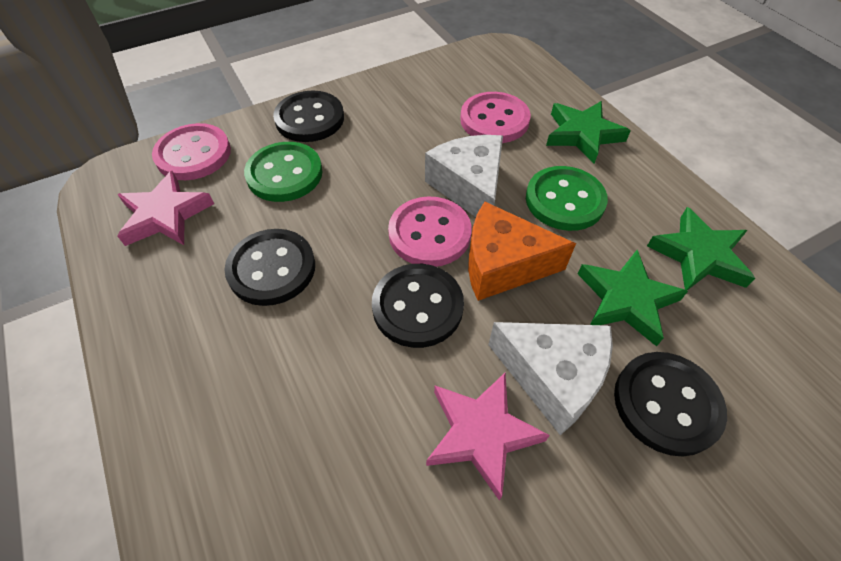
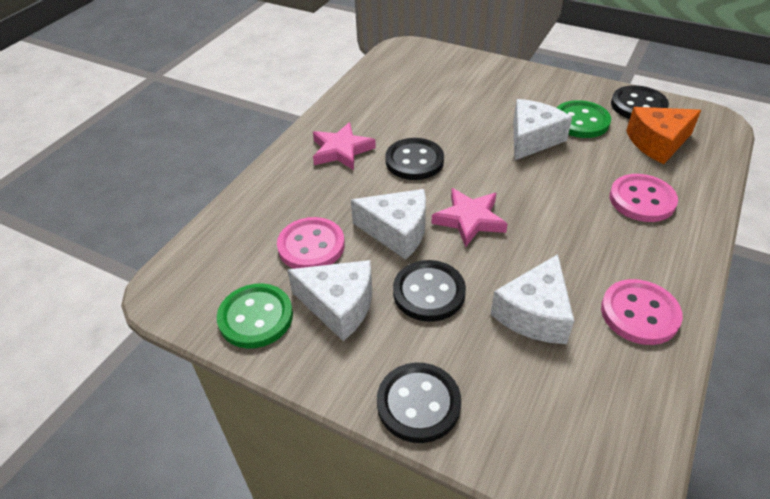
green star: [546,101,630,164] [578,250,688,347] [647,207,755,290] = 3 -> none = 0
white cheese: [425,135,503,217] [488,322,613,435] = 2 -> [287,260,372,341] [351,189,426,260] [491,254,574,344] [513,99,572,160] = 4

